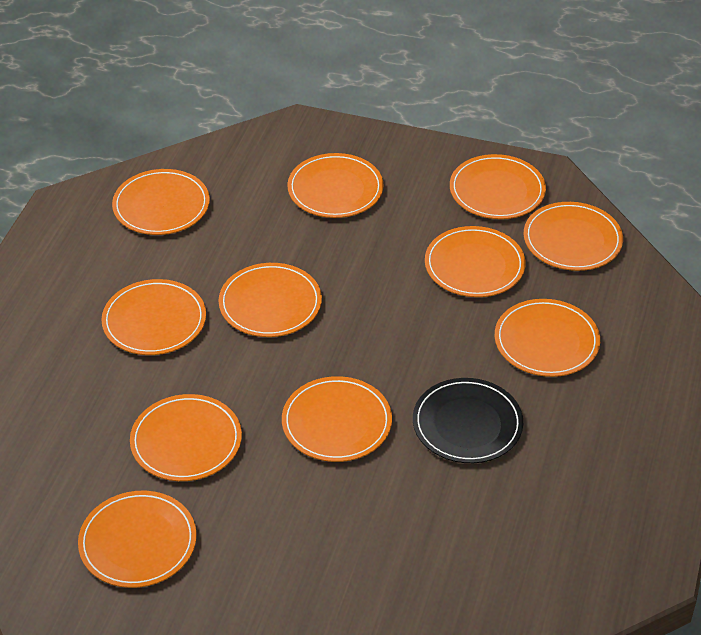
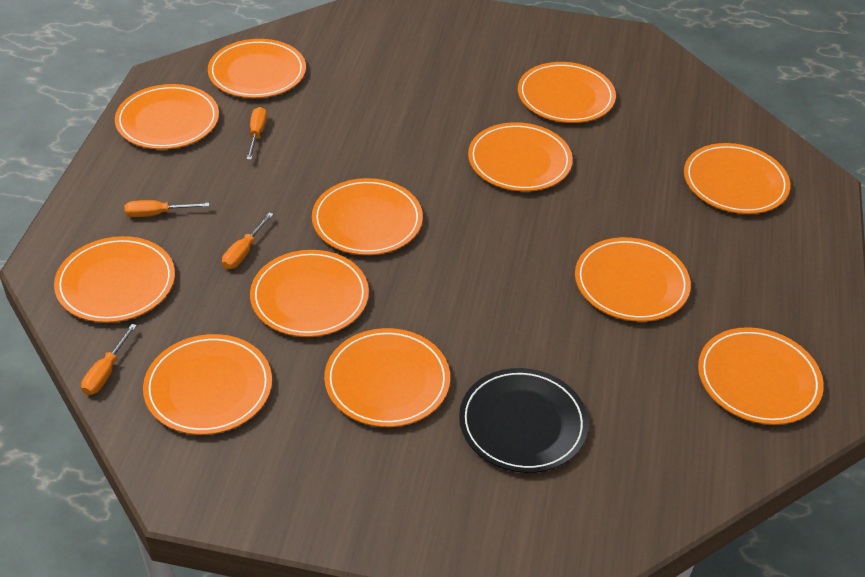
orange plate: [78,491,196,588] [101,279,206,355] [112,169,210,235] [130,394,242,481] [219,263,322,337] [282,376,392,462] [287,153,384,218] [425,226,526,297] [450,154,546,219] [495,299,600,377] [524,202,623,271] = 11 -> [54,236,175,323] [115,84,219,150] [143,334,272,435] [208,39,306,98] [250,250,369,337] [312,178,423,255] [324,328,450,427] [468,122,573,191] [518,62,616,123] [575,237,691,322] [684,143,790,214] [698,327,824,425] = 12
orange screwdriver: none = 0 -> [81,324,137,395] [125,200,209,217] [222,212,274,269] [247,107,267,160] = 4

